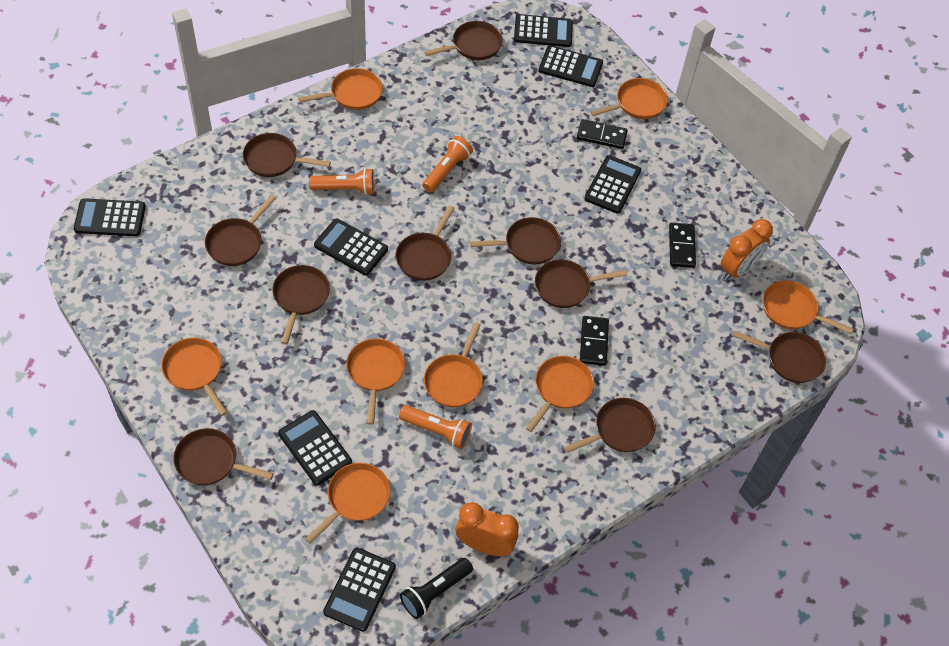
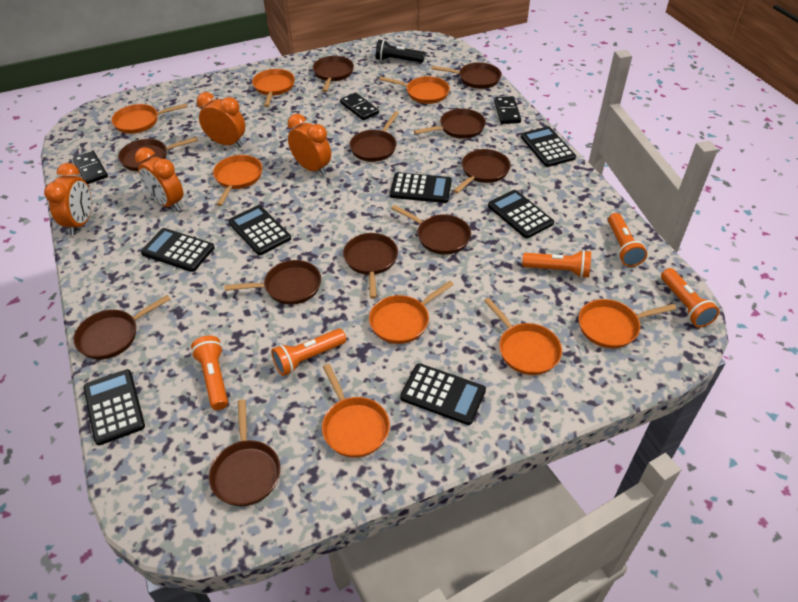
brown pan: [174,428,274,485] [205,195,276,266] [243,133,331,177] [272,265,330,344] [396,205,455,281] [424,21,503,60] [470,217,561,264] [535,259,627,308] [564,398,656,453] [733,331,826,383] = 10 -> [73,295,171,360] [118,137,198,171] [209,399,280,506] [224,260,321,305] [313,56,354,92] [343,233,398,299] [350,111,399,162] [391,205,471,255] [414,108,486,139] [431,62,501,89] [453,149,511,194] = 11
orange clock: [455,502,519,556] [721,219,773,280] = 2 -> [44,163,91,235] [135,147,183,211] [197,92,245,147] [288,114,331,176] = 4
orange flashlight: [309,168,375,195] [399,405,472,449] [422,136,473,193] = 3 -> [191,335,228,410] [271,329,346,376] [522,250,591,278] [608,213,647,267] [661,268,720,328] = 5

